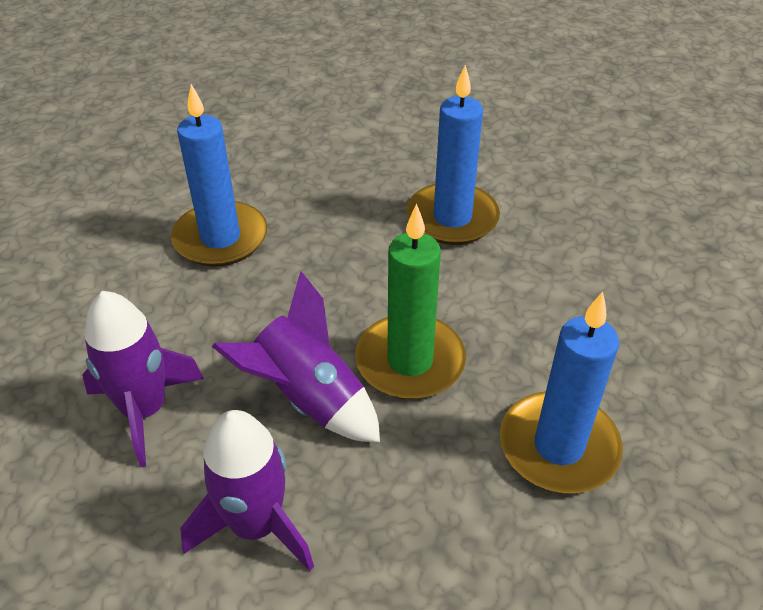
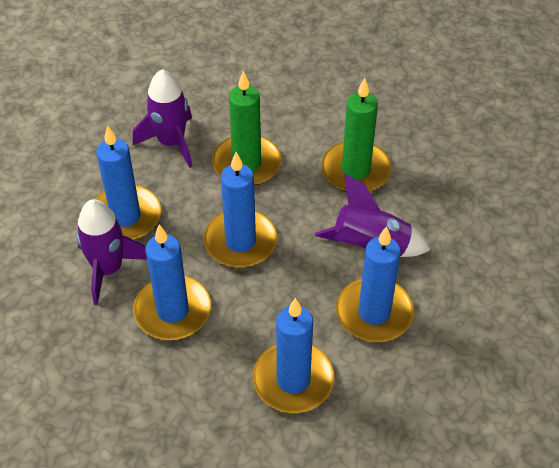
blue candle: [171,84,267,267] [407,65,500,245] [500,292,623,493] = 3 -> [96,125,161,240] [133,224,211,340] [203,152,277,268] [253,298,334,413] [336,226,414,342] = 5
green candle: [355,204,466,399] = 1 -> [212,71,282,186] [322,78,392,192] = 2

